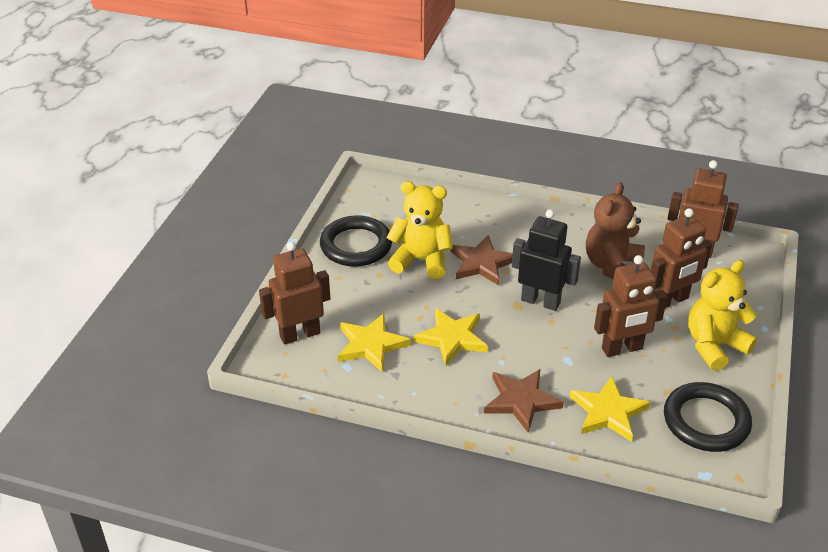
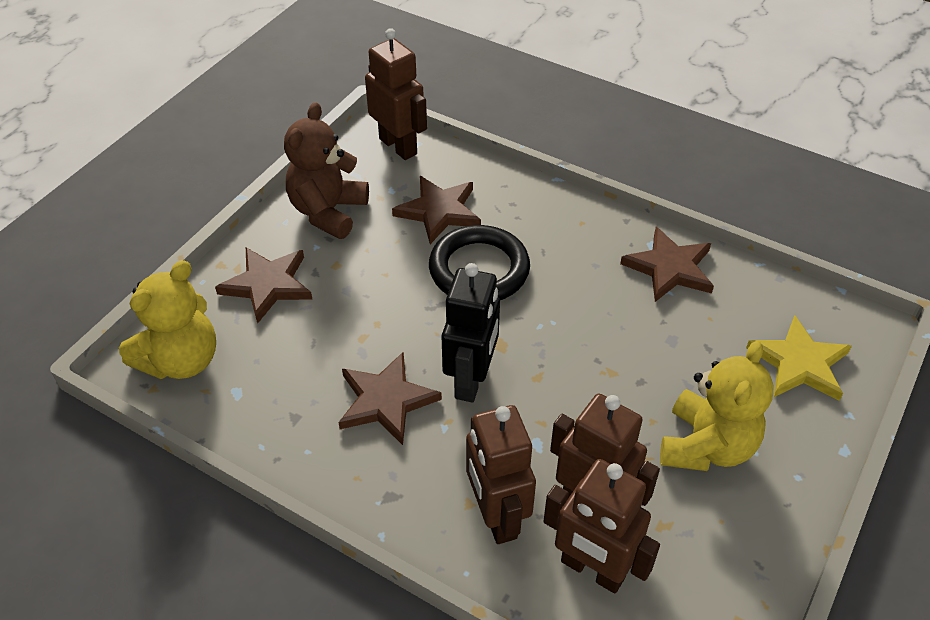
black ring: [320,215,392,267] [664,382,752,452] = 2 -> [429,225,530,300] = 1
brown star: [451,235,513,286] [484,369,564,433] = 2 -> [215,247,313,324] [338,352,442,445] [392,176,481,244] [620,227,714,302] = 4
yellow star: [338,313,411,372] [413,308,488,366] [569,376,650,442] = 3 -> [746,315,852,401] = 1

